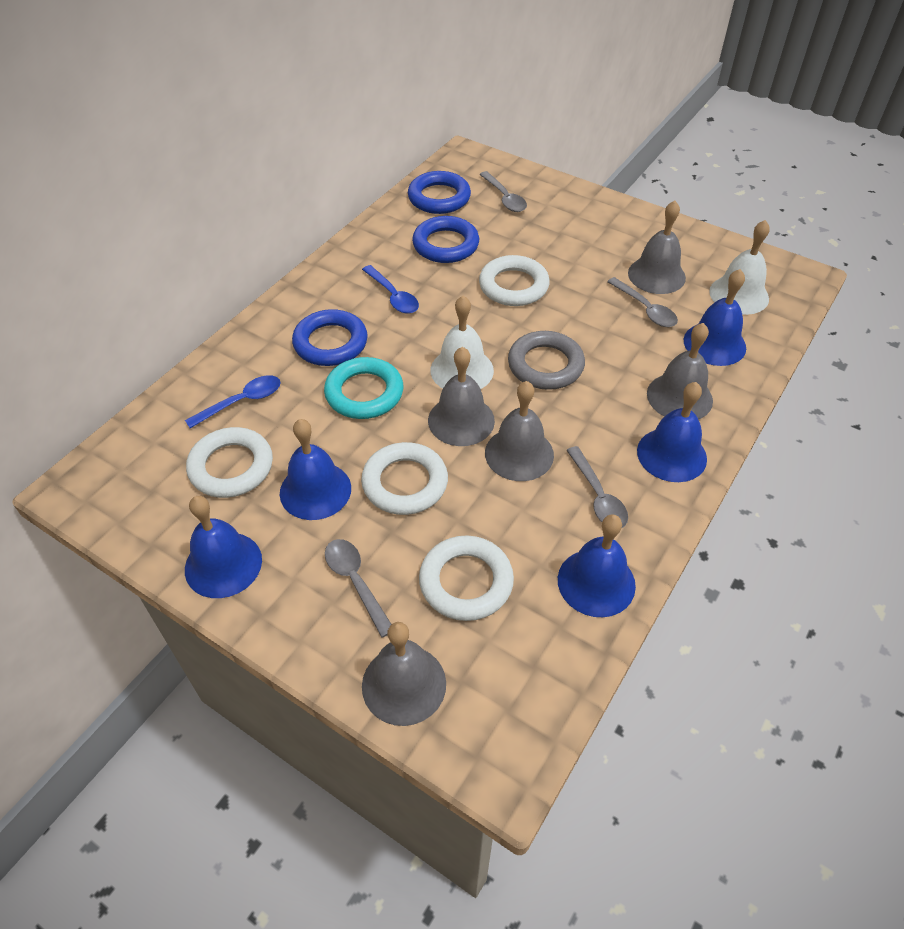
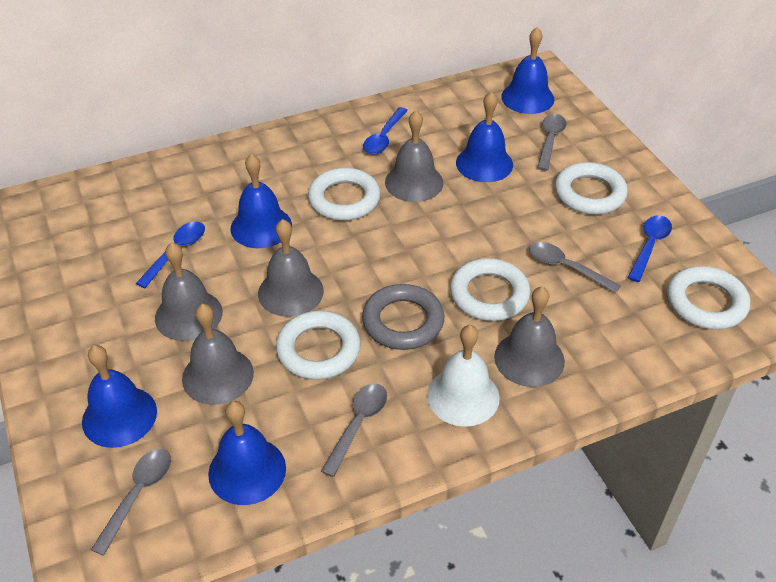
blue ring: [292,309,368,366] [408,171,471,214] [412,216,479,263] = 3 -> none = 0
blue spoon: [185,375,281,428] [362,265,419,314] = 2 -> [136,221,205,288] [363,107,408,155] [628,215,672,282] = 3
turquoise ring: [324,357,403,419] = 1 -> none = 0
white bell: [430,296,494,389] [709,220,770,315] = 2 -> [427,325,500,427] = 1
white ring: [186,427,273,498] [361,442,448,515] [419,536,514,621] [479,255,550,306] = 4 -> [276,311,361,380] [308,168,381,221] [450,258,530,321] [555,162,628,215] [667,266,750,330] = 5

